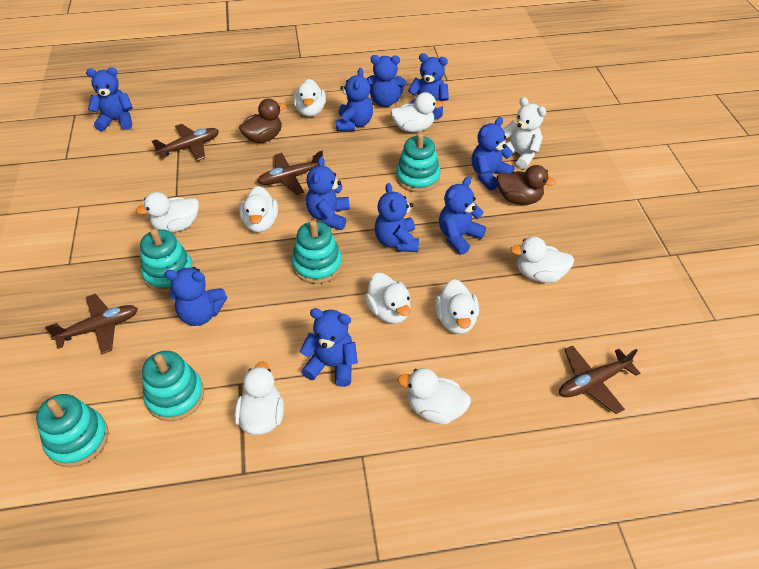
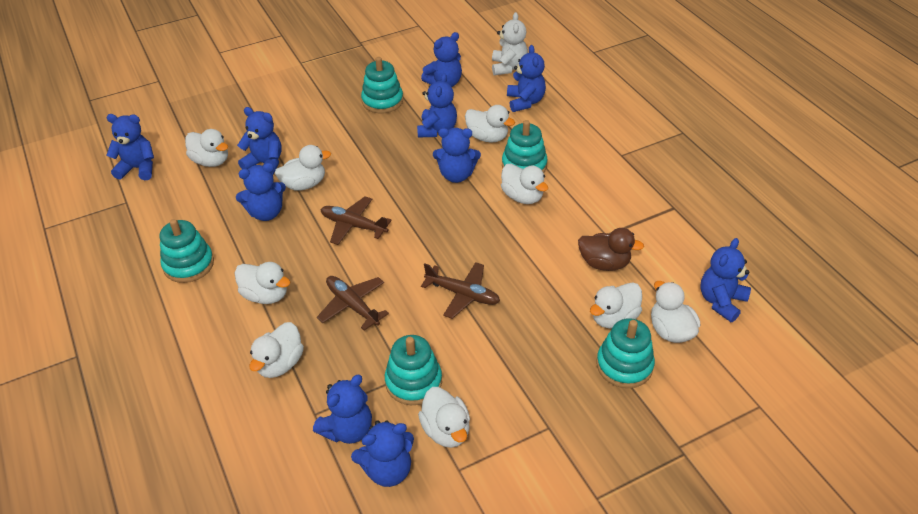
brown duck: [239,98,286,143] [497,165,557,205] = 2 -> [578,228,644,271] = 1
brown plane: [45,294,138,354] [152,124,219,160] [257,151,323,195] [559,346,640,414] = 4 -> [317,276,389,331] [321,196,392,245] [421,262,500,319] = 3

